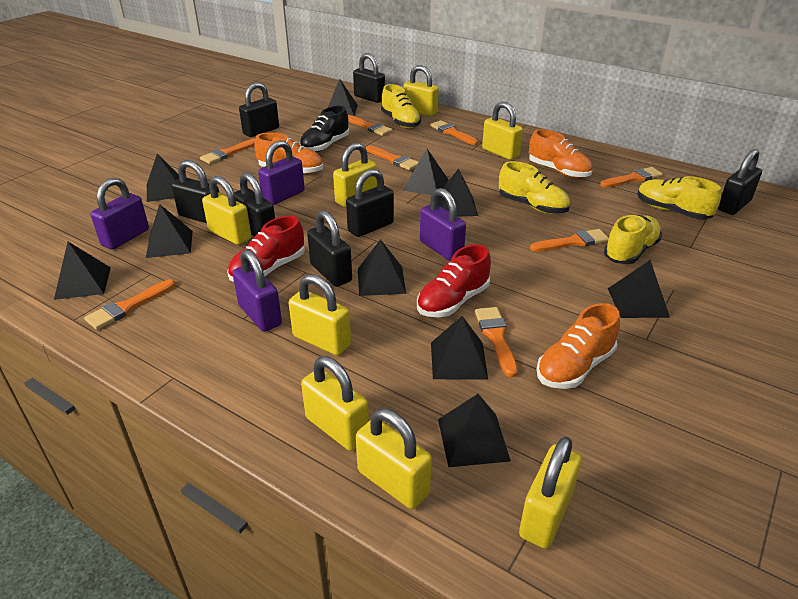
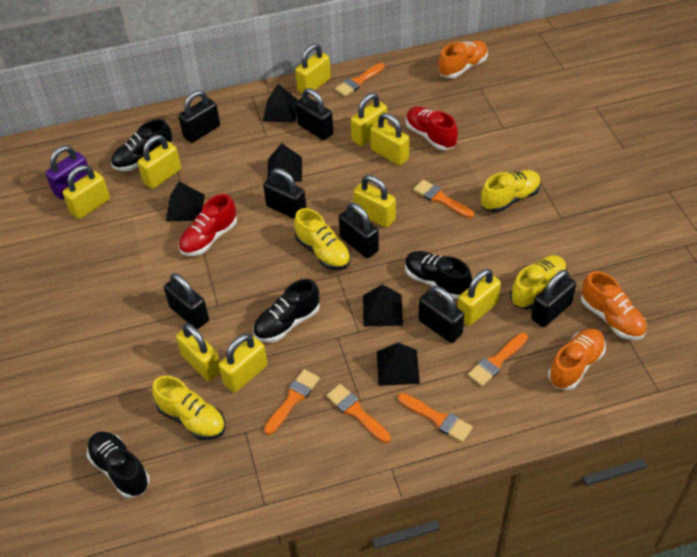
black pyramid: [54,242,111,300] [146,204,193,258] [147,154,179,202] [328,79,358,116] [358,239,406,296] [403,149,448,195] [431,316,488,379] [438,169,478,216] [438,394,511,467] [608,260,670,318] = 10 -> [166,182,205,221] [263,84,298,123] [268,143,302,182] [363,284,403,327] [377,343,420,386] = 5
black shoe: [300,106,349,152] = 1 -> [87,432,150,498] [111,119,172,171] [253,279,320,343] [405,251,472,299] = 4
orange brush: [84,279,176,330] [200,139,255,164] [348,115,393,136] [366,145,419,170] [430,120,478,145] [475,307,518,377] [530,229,609,252] [600,167,663,187] = 8 -> [264,369,320,435] [326,384,391,443] [335,63,385,97] [398,393,473,442] [413,180,474,218] [468,333,528,386] = 6
purple padlock: [90,178,149,250] [232,249,282,332] [258,140,305,205] [420,188,466,261] = 4 -> [45,145,88,200] = 1
yellow padlock: [202,176,251,245] [289,274,351,356] [301,356,369,451] [333,143,377,207] [356,408,432,509] [403,65,439,116] [482,102,523,160] [519,436,582,549] = 8 -> [63,165,110,219] [137,135,181,189] [176,323,220,381] [219,334,268,392] [295,43,331,95] [351,93,387,146] [353,175,396,228] [370,113,409,166] [458,269,501,326] = 9

